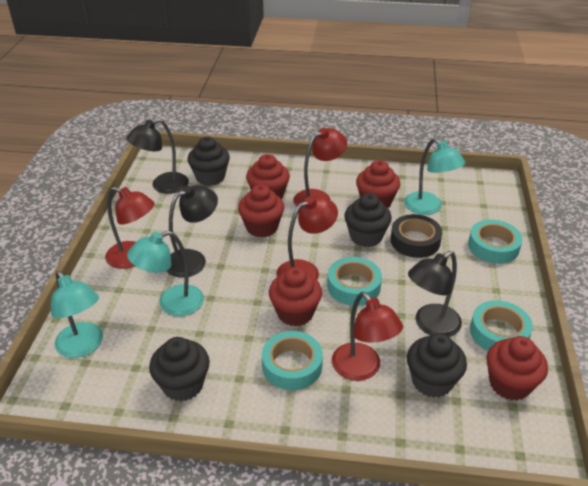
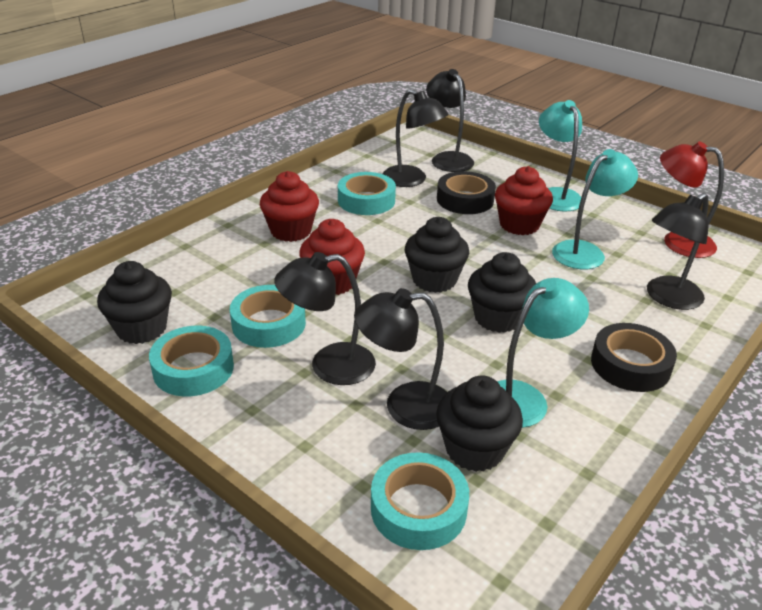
black lamp: [127,118,189,194] [166,185,218,278] [408,251,462,337] = 3 -> [274,252,376,385] [354,288,447,430] [382,89,449,187] [426,69,474,172] [647,193,709,310] = 5
black tape: [390,214,442,258] = 1 -> [437,171,496,214] [591,323,677,392] = 2
red cupcake: [238,184,284,238] [246,154,290,199] [269,267,322,327] [356,160,400,208] [486,336,548,400] = 5 -> [260,171,319,242] [299,219,365,295] [495,166,553,235] = 3
red lamp: [105,187,155,269] [277,195,338,279] [293,128,347,207] [332,292,403,381] = 4 -> [660,141,724,258] = 1

